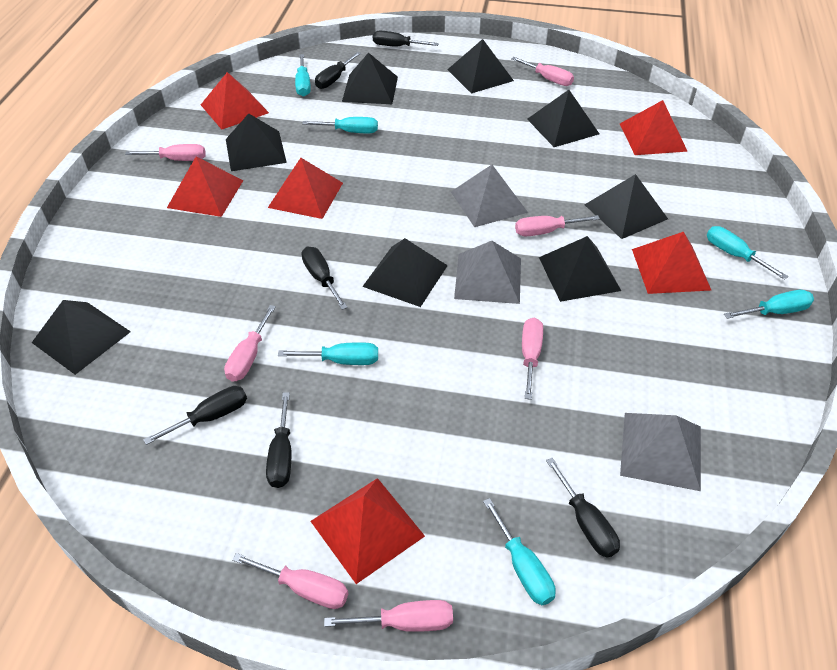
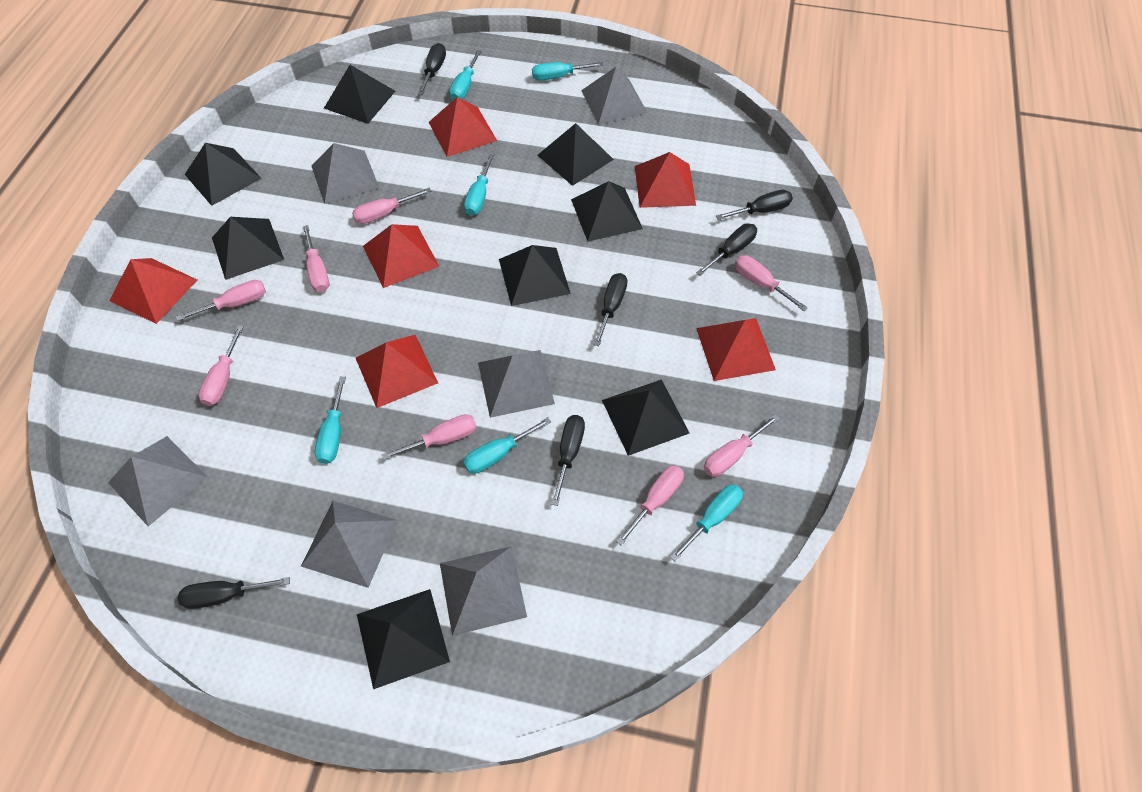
grey pyramid: [451,165,528,227] [454,241,521,304] [620,413,701,491] = 3 -> [108,436,207,526] [301,501,398,588] [312,143,379,204] [440,546,527,636] [478,350,555,418] [581,67,648,125] = 6
pink screwdriver: [125,144,206,161] [224,305,276,382] [232,553,348,609] [324,600,453,632] [511,57,574,86] [515,215,600,236] [522,318,543,400] = 7 -> [176,280,266,321] [198,325,244,406] [303,225,329,292] [352,188,432,224] [382,414,477,460] [616,465,684,546] [704,414,779,477] [734,255,808,311] = 8

